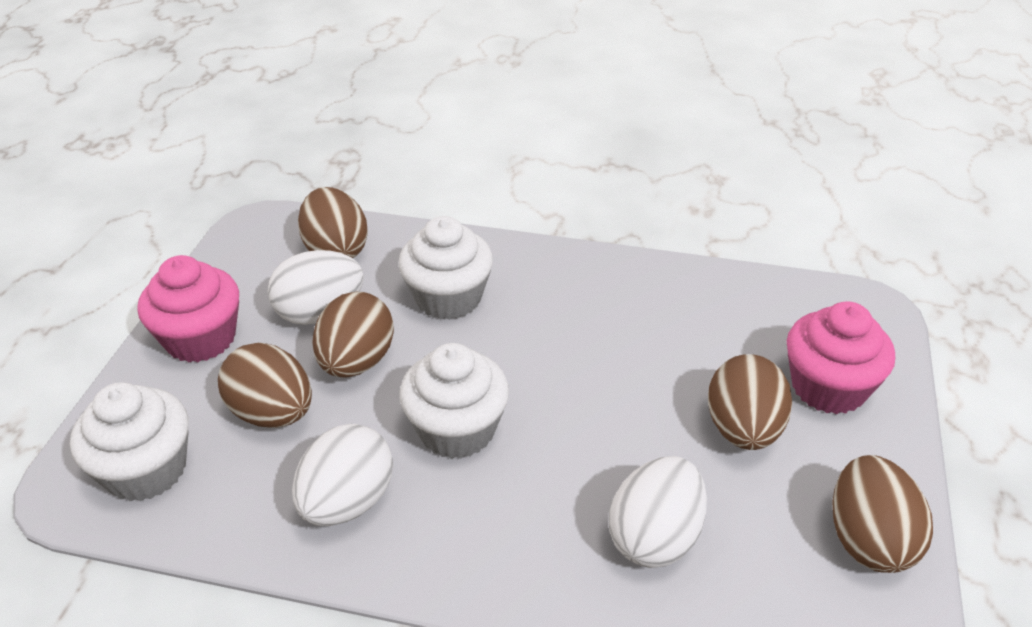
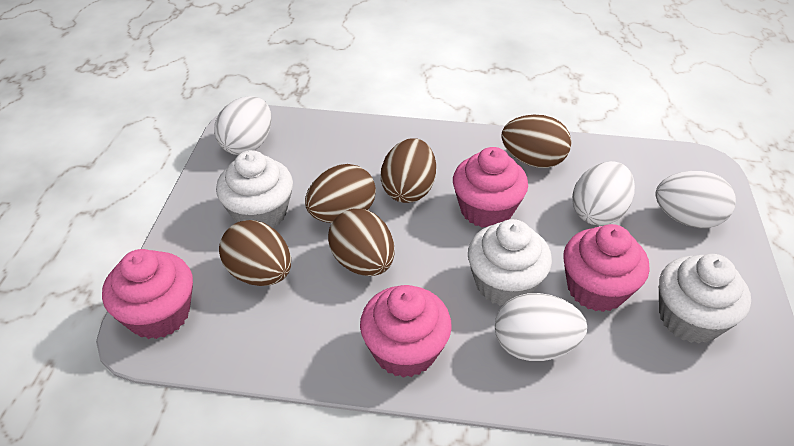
pink cupcake: [138,255,239,363] [787,301,895,414] = 2 -> [102,249,193,339] [360,285,452,378] [453,147,528,228] [563,224,649,312] = 4
white egg: [267,250,364,325] [292,424,393,526] [609,456,707,568] = 3 -> [214,96,271,155] [495,293,587,361] [572,161,635,226] [655,171,736,228] = 4

